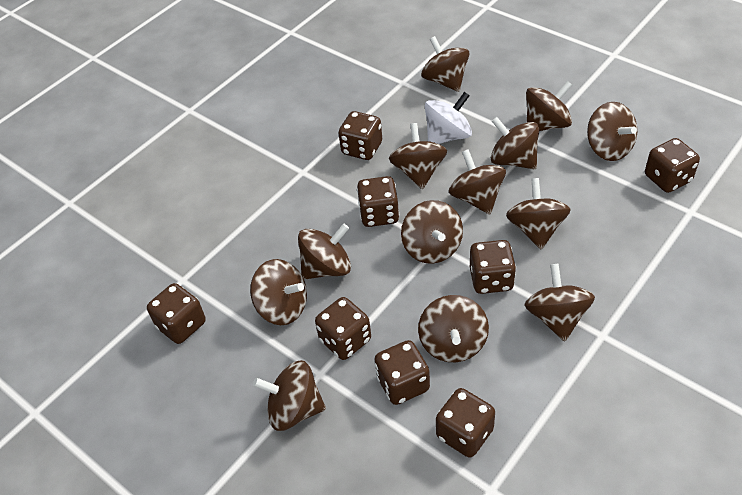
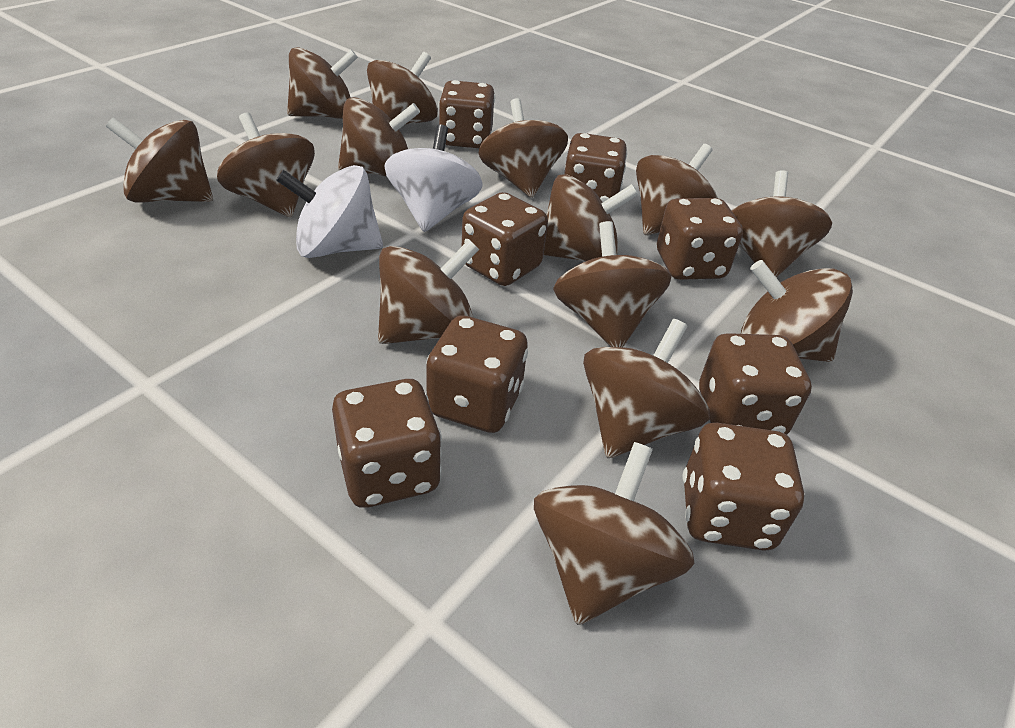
brown spinning top: [250,259,307,325] [253,360,326,431] [298,223,351,280] [389,123,447,189] [401,200,463,264] [418,295,489,362] [421,36,469,92] [449,149,506,214] [491,117,539,169] [506,178,571,249] [524,264,595,341] [526,81,572,131] [587,102,637,161] = 13 -> [106,117,213,203] [217,112,315,217] [287,47,358,119] [338,97,420,177] [367,52,438,125] [378,240,479,344] [478,98,568,198] [534,442,695,625] [544,174,639,262] [553,221,671,347] [583,319,710,458] [636,144,718,235] [731,170,832,278] [741,260,853,362] = 14
white spinning top: [425,92,472,144] = 1 -> [276,165,383,258] [384,125,483,232] = 2

